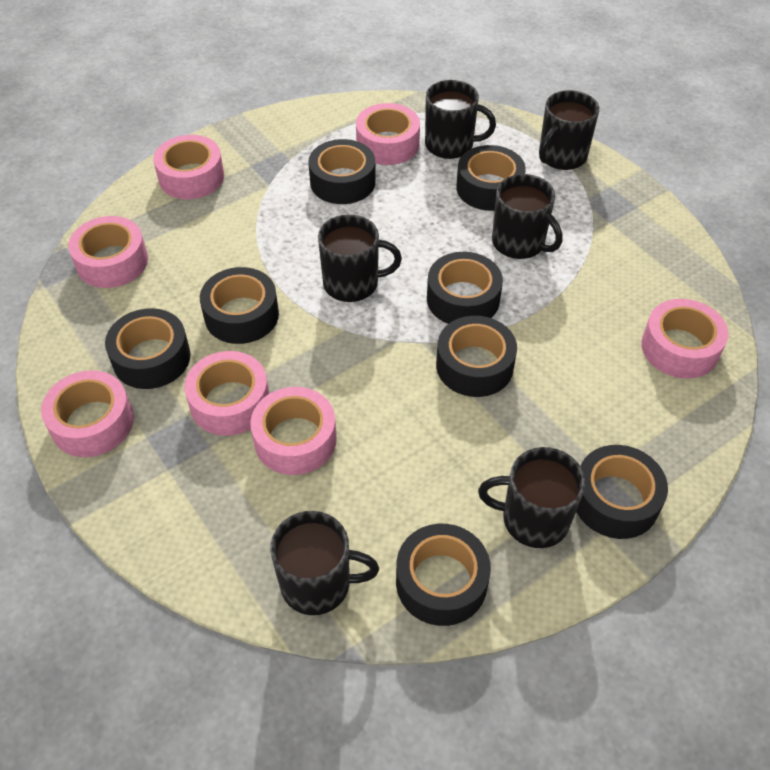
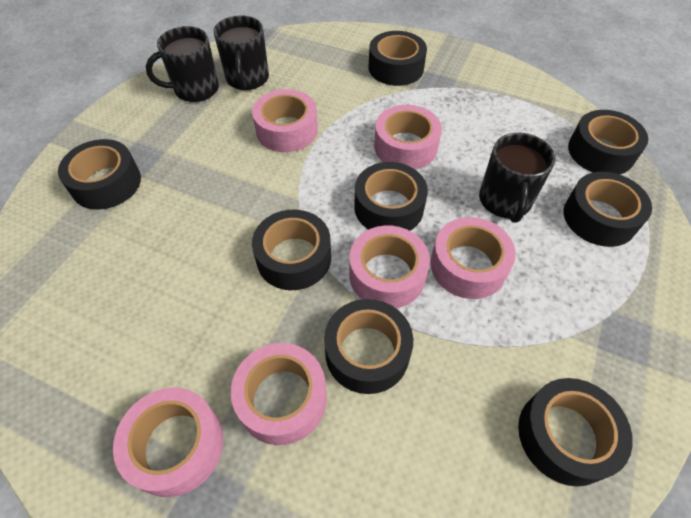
black mug: [270,511,379,615] [318,214,402,302] [425,80,496,159] [478,447,585,548] [492,174,562,259] [539,90,599,170] = 6 -> [146,26,219,102] [214,15,269,90] [479,133,555,223] = 3
pink tape: [41,370,134,457] [68,216,148,288] [153,135,224,199] [184,351,270,436] [250,387,337,475] [356,103,420,165] [641,299,729,379] = 7 -> [113,387,224,497] [231,343,327,445] [252,89,318,152] [349,226,430,308] [374,105,442,169] [431,217,516,299] = 6

